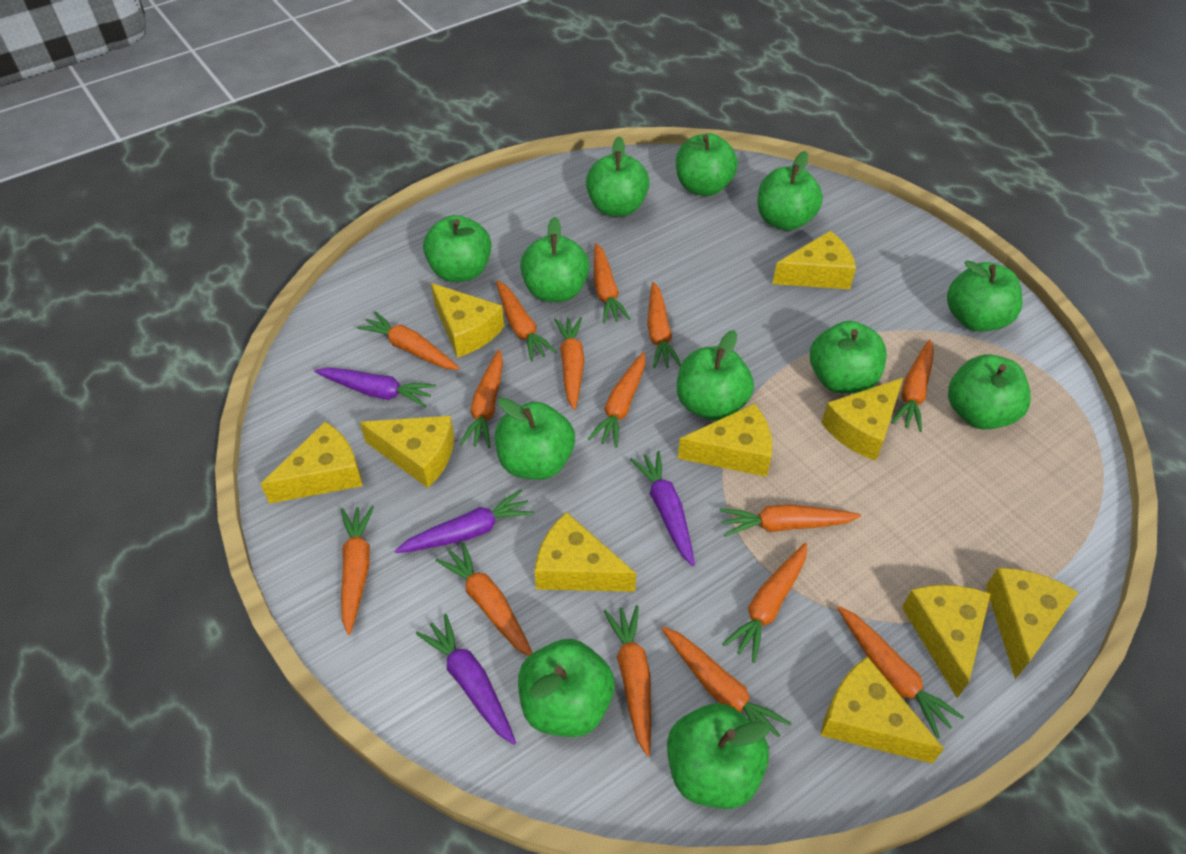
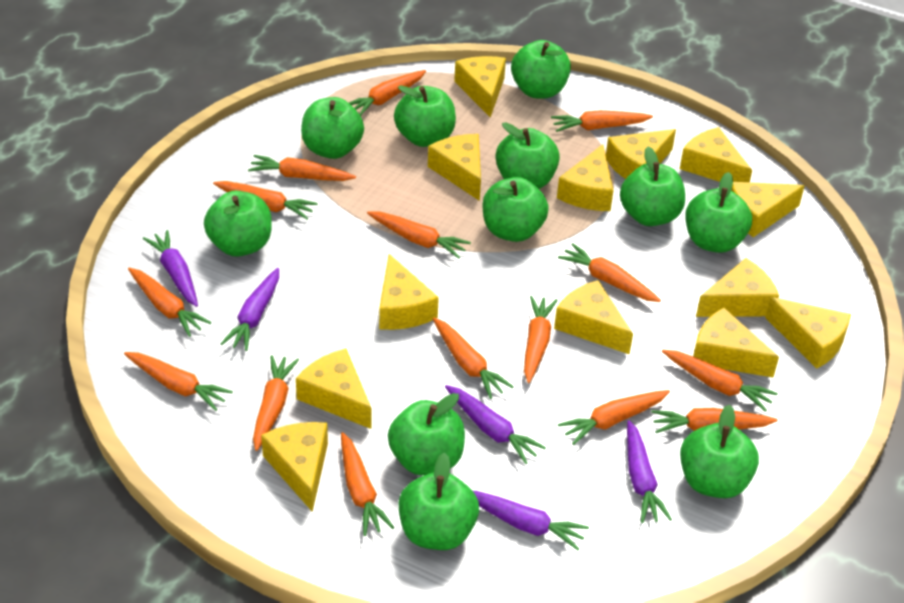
green apple: [423,215,492,282] [495,398,575,480] [518,639,615,737] [520,217,590,302] [586,136,650,217] [667,703,771,809] [676,133,738,196] [677,330,754,421] [757,151,823,231] [810,321,886,393] [947,260,1023,332] [948,354,1031,429] = 12 -> [204,191,272,257] [301,97,364,159] [388,393,465,475] [394,86,456,147] [399,453,479,550] [483,177,549,242] [495,122,560,189] [511,40,571,99] [620,147,685,226] [680,405,759,498] [685,172,752,253] = 11
purple carrot: [314,367,436,407] [395,489,534,553] [416,614,516,745] [630,451,695,566] = 4 -> [143,230,198,307] [221,268,279,351] [445,385,546,464] [473,491,589,550] [627,420,672,523] = 5
yellow cheese: [261,422,363,504] [360,416,454,488] [431,283,504,358] [534,512,636,592] [678,403,772,477] [772,231,856,289] [820,656,944,764] [822,378,903,461] [902,585,991,698] [986,568,1078,679] = 10 -> [261,422,328,512] [296,348,372,429] [379,254,439,330] [428,134,481,201] [454,56,506,118] [554,280,633,355] [557,144,613,211] [606,129,676,179] [680,127,752,182] [693,308,779,377] [696,258,779,317] [731,182,805,237] [765,297,851,369] = 13

